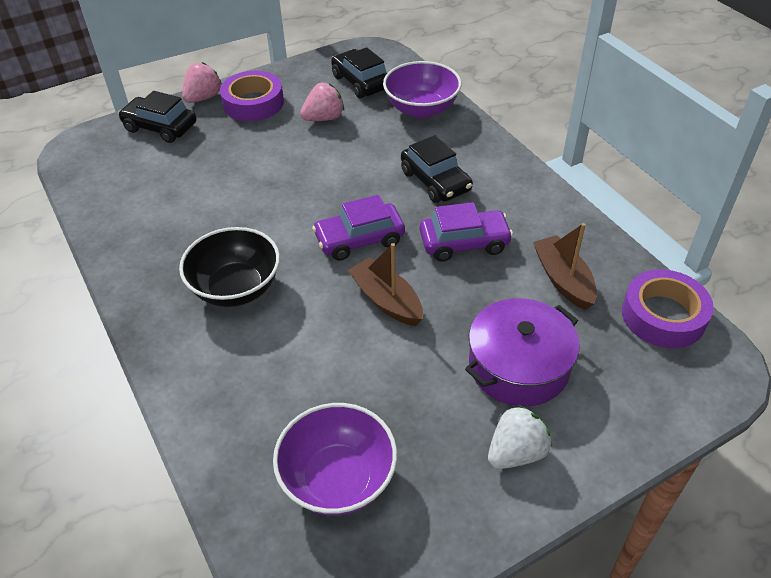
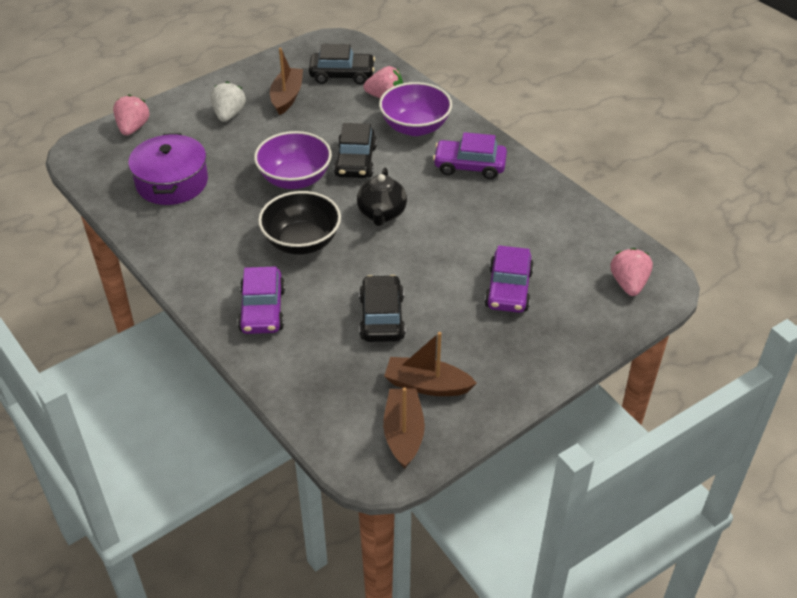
black teapot: none = 0 -> [357,168,407,226] = 1
brown boat: [348,243,423,326] [533,223,597,310] = 2 -> [270,48,303,115] [383,388,425,469] [384,332,477,396] = 3
pink strawberry: [182,62,222,103] [300,83,344,121] = 2 -> [113,95,150,136] [363,66,403,98] [610,248,653,296] = 3
purple car: [312,195,405,261] [420,202,513,262] = 2 -> [238,266,285,334] [433,132,507,179] [485,245,534,313] = 3
purple tape: [220,71,284,121] [622,269,714,348] = 2 -> none = 0

